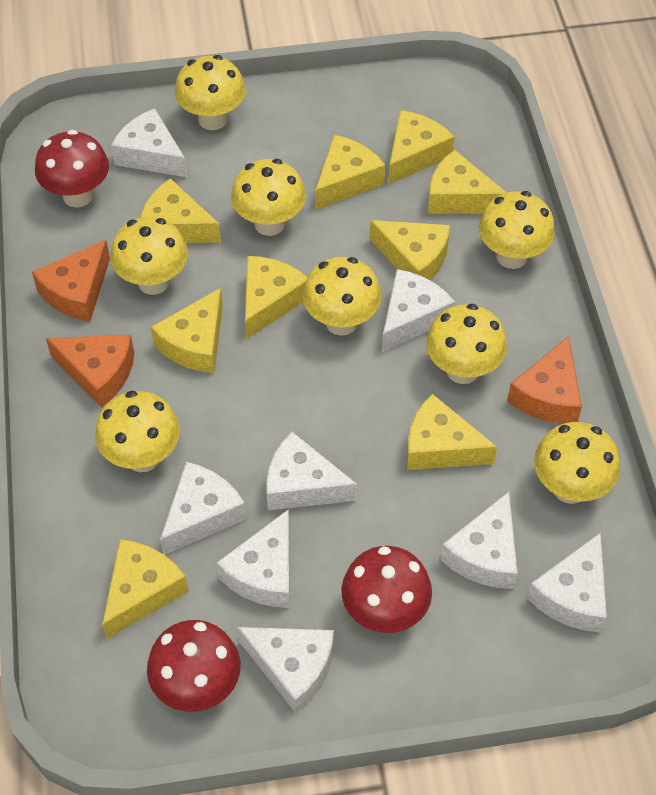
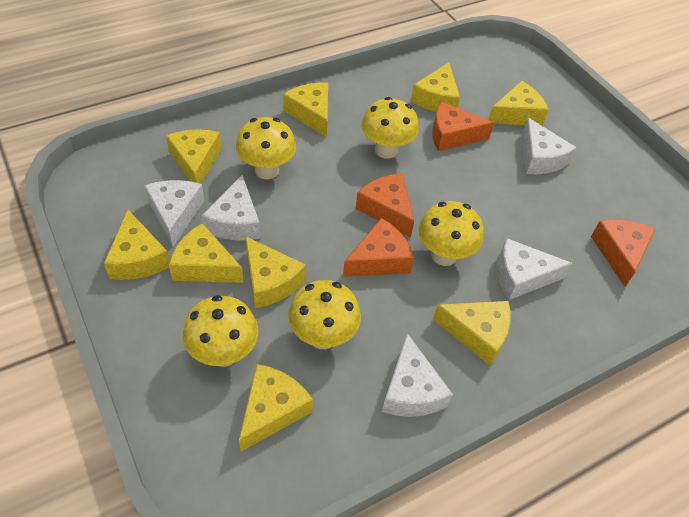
orange cheese: [32,240,110,322] [46,335,134,408] [507,336,582,424] = 3 -> [343,218,414,277] [355,173,414,237] [432,102,494,151] [591,219,656,287] = 4
red mushroom: [35,130,109,208] [147,620,241,712] [341,546,432,633] = 3 -> none = 0
white cheese: [111,108,187,177] [160,462,246,555] [216,509,290,608] [237,627,334,713] [266,432,357,510] [382,269,455,352] [440,492,518,589] [527,532,607,633] = 8 -> [144,180,204,247] [202,175,260,240] [382,333,453,417] [497,238,573,300] [522,118,577,174] = 5
yellow mushroom: [95,391,180,472] [110,217,188,295] [175,55,246,130] [231,159,306,236] [302,257,382,336] [426,304,507,384] [479,191,555,269] [534,422,620,504] = 8 -> [183,295,258,367] [236,117,296,179] [288,280,361,349] [362,97,419,159] [418,201,484,266] = 5

